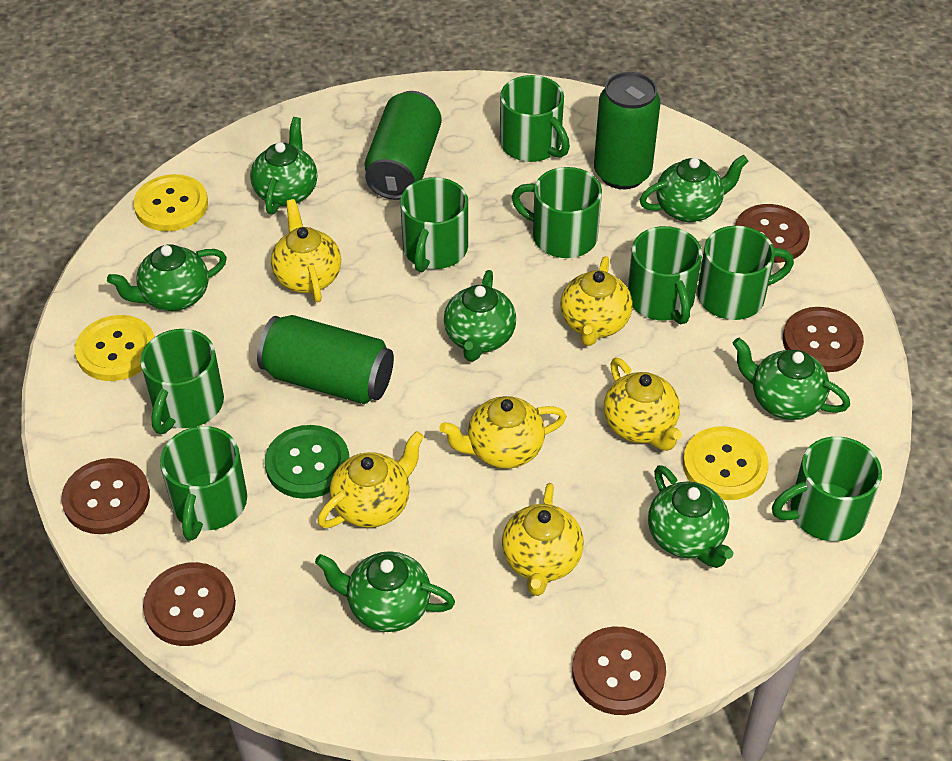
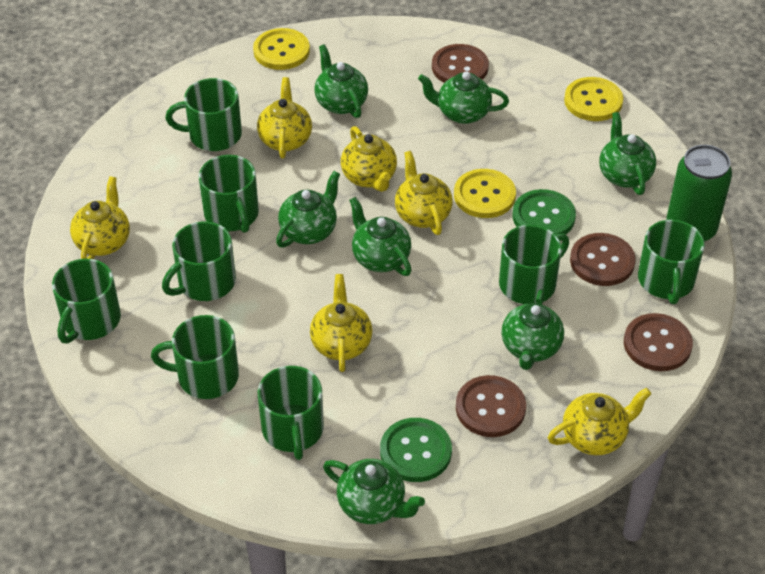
brown button: [61,458,150,534] [143,562,236,646] [572,627,666,715] [735,204,810,263] [783,307,864,372] = 5 -> [432,44,489,83] [456,375,526,437] [570,233,636,286] [624,313,693,371] = 4
green button: [265,425,349,499] = 1 -> [380,418,452,482] [513,189,576,235] = 2
green can: [257,315,394,404] [365,91,442,200] [594,72,660,189] = 3 -> [666,145,732,242] = 1

